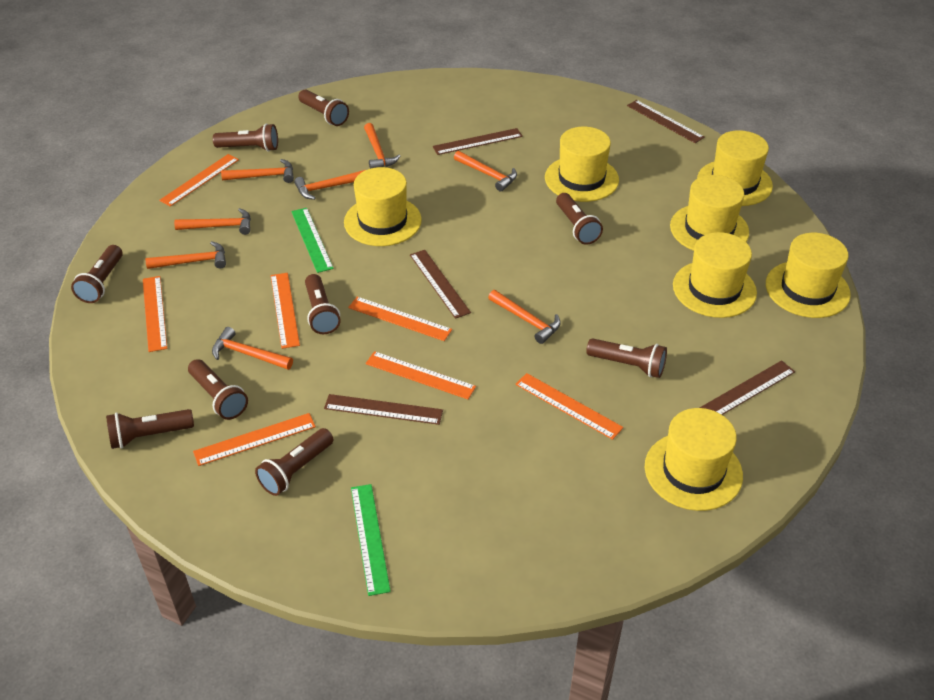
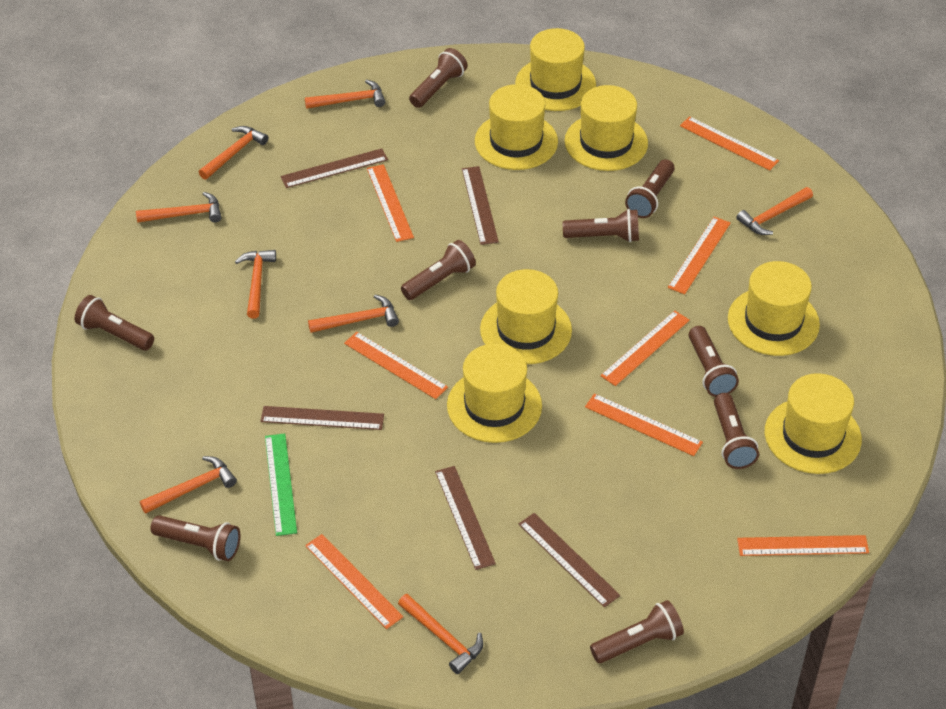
green ruler: [291,208,334,273] [351,484,391,596] = 2 -> [265,433,297,536] = 1
orange ruler: [143,276,167,352] [159,154,239,207] [193,413,316,466] [271,273,300,349] [348,297,452,341] [366,351,476,399] [516,373,623,440] = 7 -> [305,534,403,629] [344,332,448,399] [367,164,414,242] [585,393,703,456] [600,310,690,386] [668,217,731,294] [680,116,779,170] [737,535,869,556] = 8

